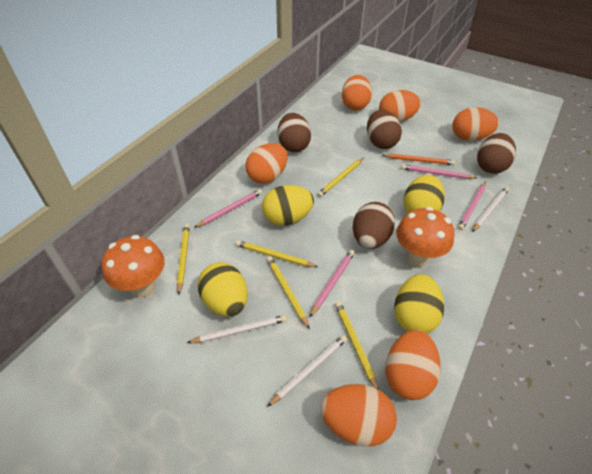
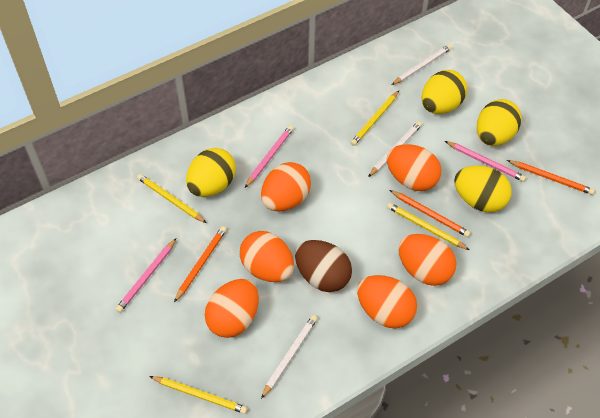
brown egg: [277,113,311,152] [353,202,395,249] [367,110,402,149] [477,133,516,174] = 4 -> [295,240,352,292] = 1
orange mushroom: [101,235,165,298] [396,207,455,267] = 2 -> none = 0
orange pencil: [382,154,455,165] = 1 -> [174,226,227,302] [390,190,471,237] [507,160,595,195] = 3
pink pencil: [194,189,262,228] [310,250,355,317] [401,164,476,179] [458,182,486,230] = 4 -> [116,239,176,313] [245,125,294,188] [445,141,526,182] = 3
yellow pencil: [177,224,190,295] [236,240,318,267] [267,256,310,329] [317,158,363,197] [335,301,378,389] = 5 -> [137,174,206,223] [149,376,247,414] [351,91,399,146] [387,203,470,250] = 4

